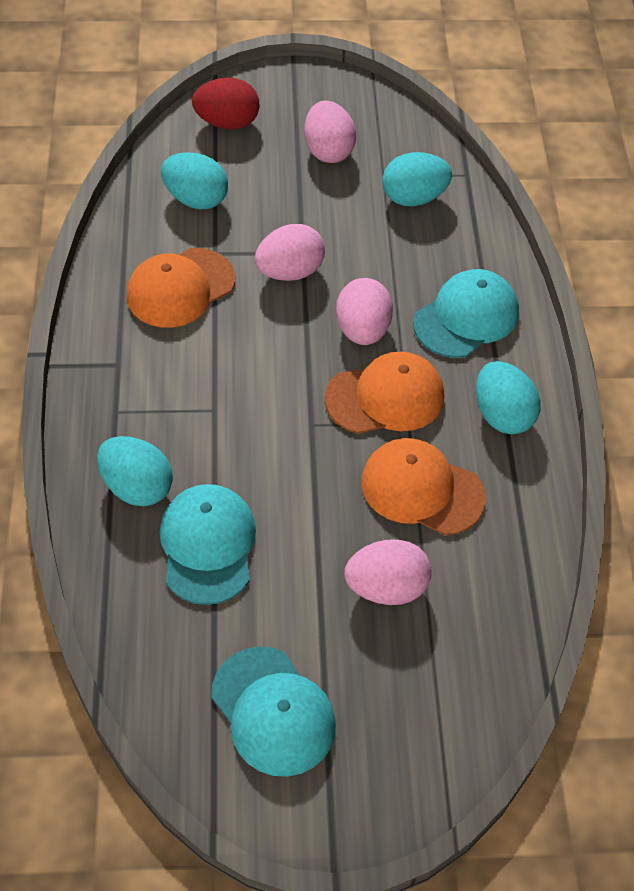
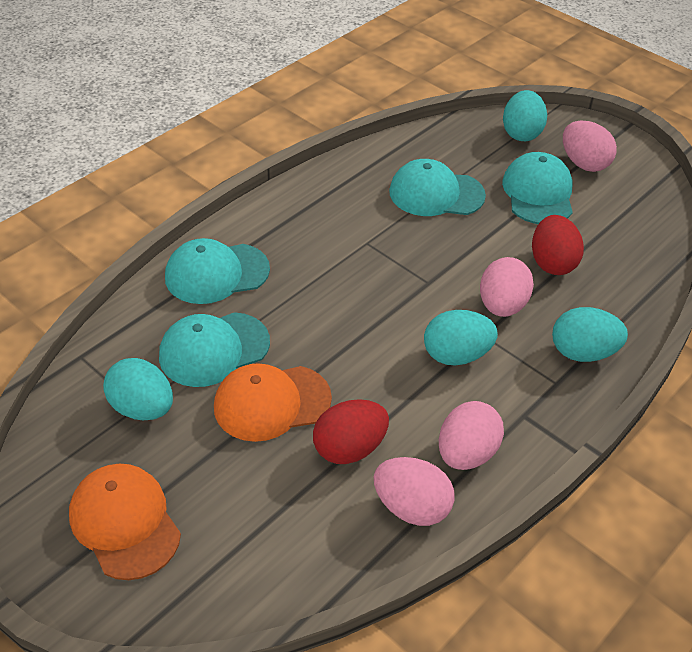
orange cap: [127,248,235,328] [325,352,444,434] [361,438,486,535] = 3 -> [69,464,181,580] [214,363,332,442] = 2
red egg: [192,78,260,130] = 1 -> [313,399,389,464] [532,215,584,275] = 2
turquoise cap: [160,484,256,605] [211,646,336,777] [413,269,519,358] = 3 -> [159,312,270,387] [165,238,270,304] [389,159,486,216] [502,152,573,224] = 4

